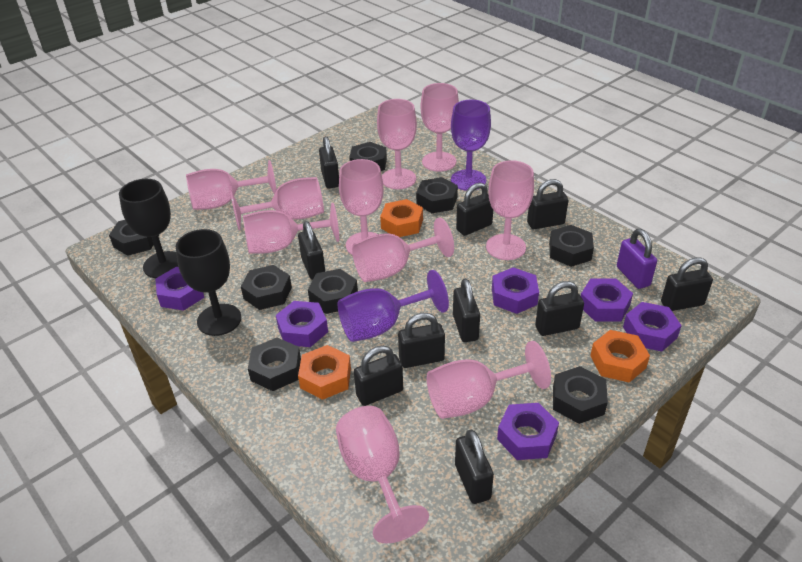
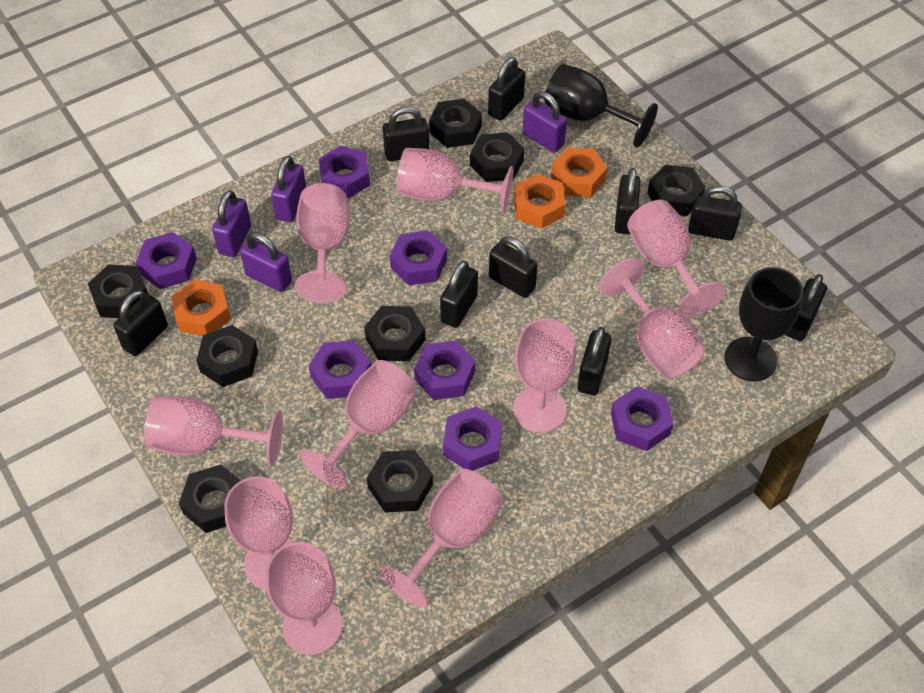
black padlock: [298,221,325,280] [319,136,339,189] [354,346,403,406] [398,313,445,368] [453,279,480,342] [455,429,494,504] [456,183,493,236] [527,179,568,229] [535,281,584,336] [661,258,713,311] = 10 -> [113,290,168,356] [383,107,429,161] [440,261,478,328] [488,57,525,121] [489,236,538,298] [577,327,612,396] [615,168,640,235] [688,186,742,241] [785,274,827,341] = 9
purple goblet: [338,270,449,342] [451,99,491,191] = 2 -> none = 0
purple nut: [155,267,204,311] [276,301,328,347] [492,267,539,314] [497,403,559,460] [581,278,633,322] [623,302,682,351] = 6 -> [136,232,197,289] [309,341,371,399] [319,146,370,199] [390,230,447,285] [414,340,475,400] [443,406,502,471] [611,386,673,451] = 7
purple padlock: [617,229,657,289] = 1 -> [212,190,251,257] [240,232,292,292] [271,156,306,222] [523,91,567,153] = 4

